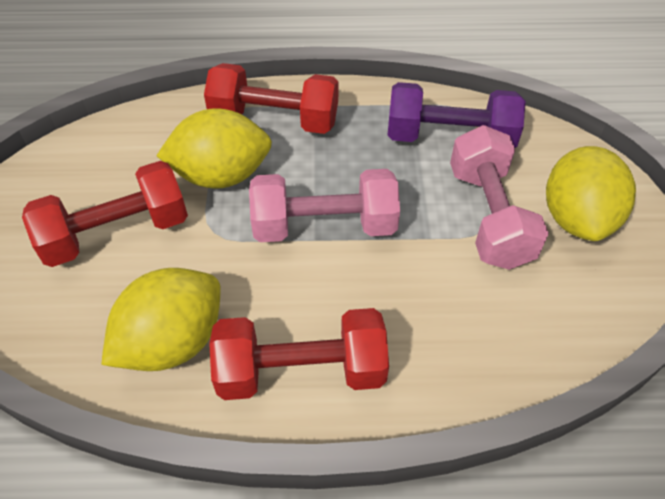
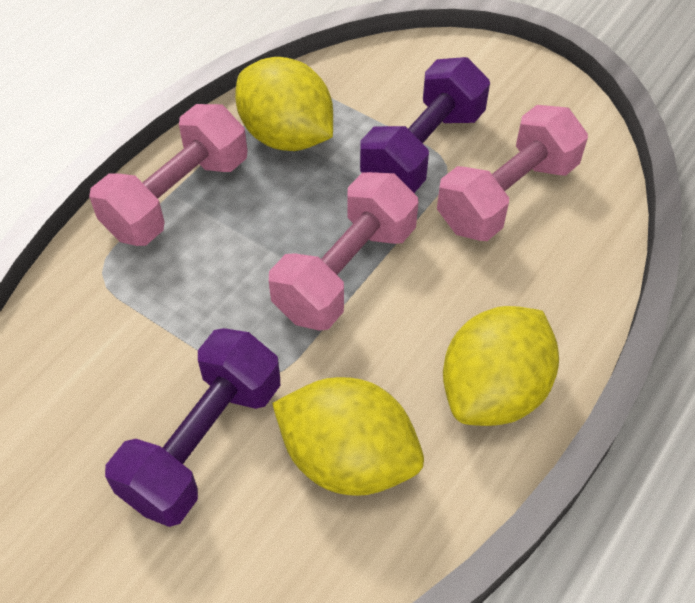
pink dumbbell: [249,169,400,242] [450,125,549,270] = 2 -> [89,104,248,246] [269,172,418,331] [437,105,588,241] = 3
purple dumbbell: [387,82,526,148] = 1 -> [105,328,280,527] [360,57,490,193] = 2
red dumbbell: [22,161,188,267] [204,63,339,134] [209,308,389,400] = 3 -> none = 0

